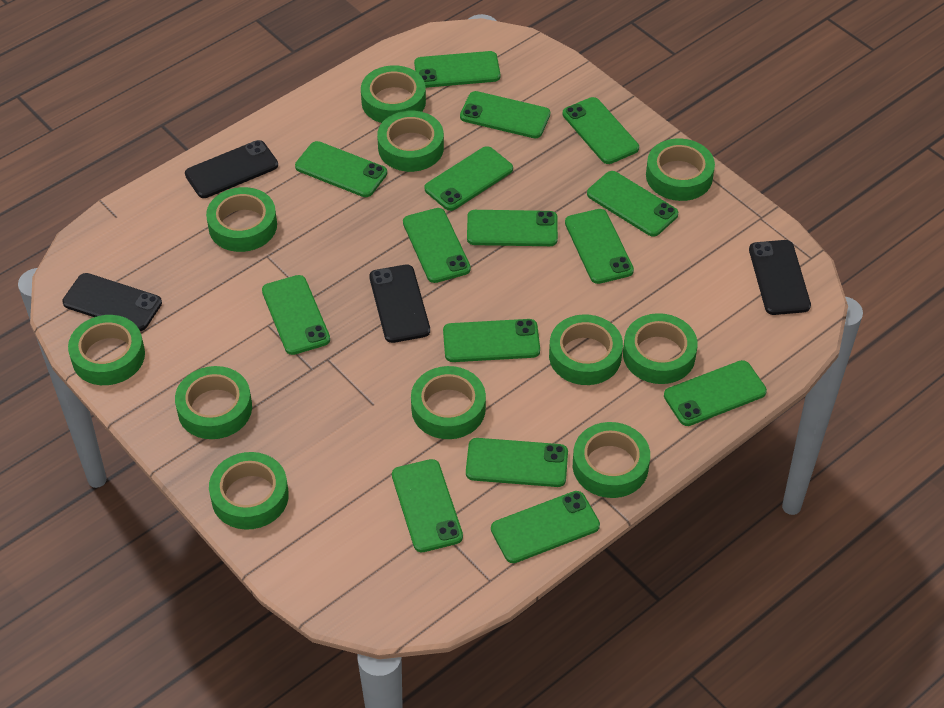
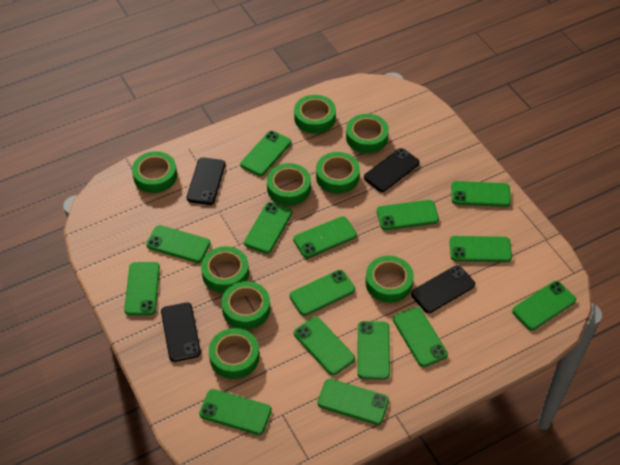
green tape: [68,315,145,385] [175,366,252,439] [206,187,277,252] [209,452,289,530] [361,65,426,123] [377,111,444,172] [411,366,486,439] [549,314,623,385] [573,422,650,498] [623,313,698,384] [646,138,715,201] = 11 -> [132,151,177,193] [201,246,249,293] [209,328,259,379] [221,281,270,330] [267,163,311,205] [294,95,336,134] [316,152,360,194] [346,114,389,153] [365,256,414,303] = 9

